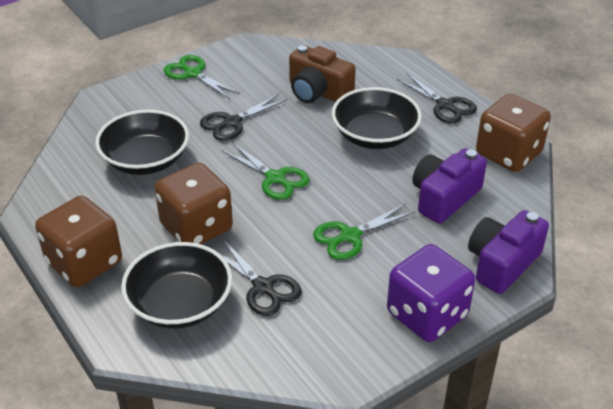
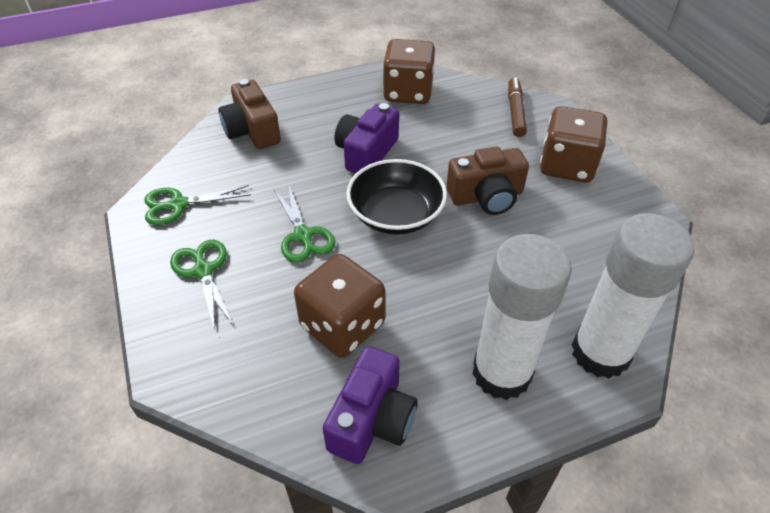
black bowl: [95,110,189,175] [121,242,232,329] [332,87,422,149] = 3 -> [346,159,447,235] = 1
black scissors: [200,94,287,141] [219,239,302,316] [397,73,477,124] = 3 -> none = 0
brown camera: [289,45,356,103] = 1 -> [218,79,281,149] [447,146,529,215] = 2
brown marker: none = 0 -> [508,77,527,137] = 1
purple dice: [387,244,475,342] = 1 -> none = 0
white glue stick: none = 0 -> [473,234,572,400] [572,213,694,378] = 2

